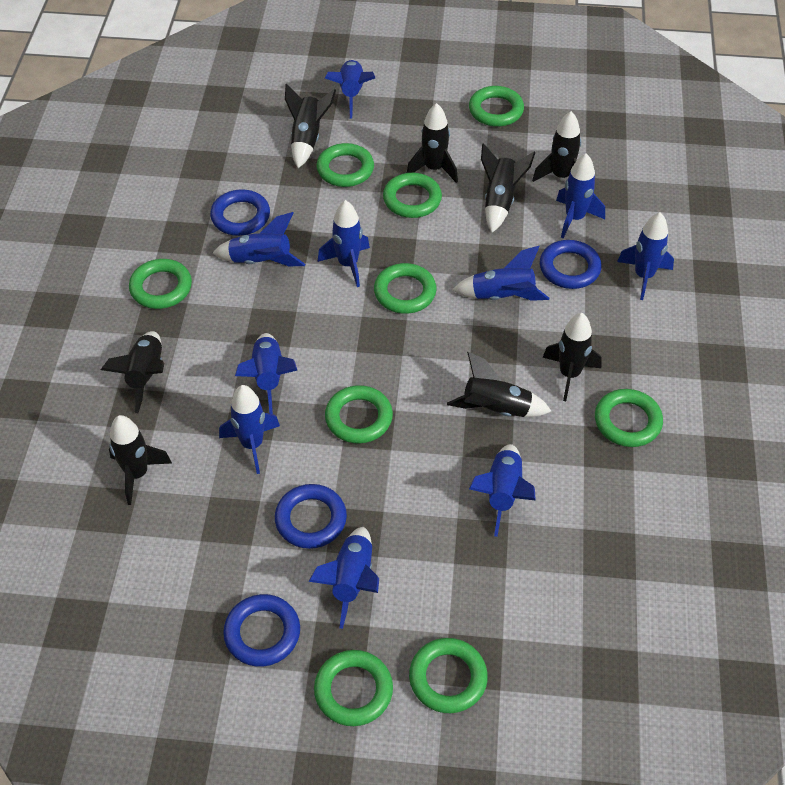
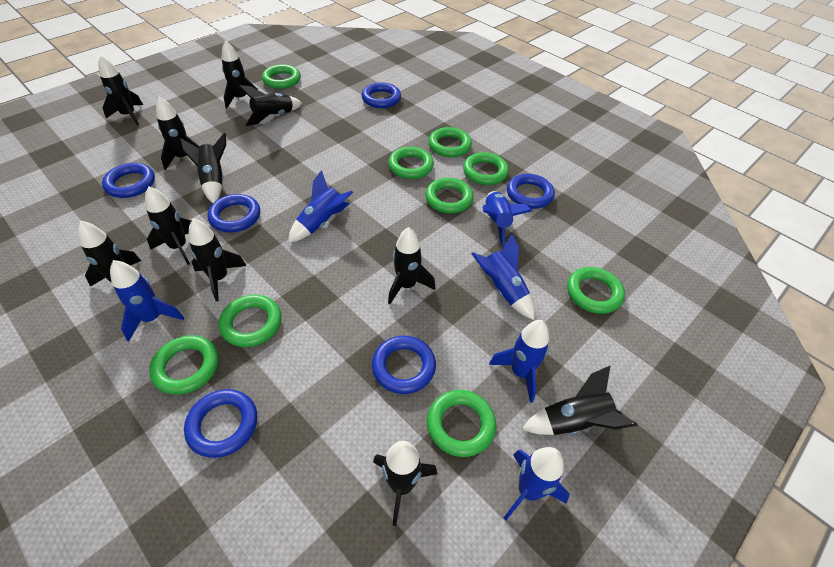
black rocket: [101,331,164,413] [109,415,172,505] [285,84,336,168] [407,103,458,183] [447,352,551,417] [481,143,535,233] [532,111,581,182] [543,313,602,401] = 8 -> [78,221,141,287] [98,56,143,125] [145,186,191,265] [156,97,200,170] [180,133,226,203] [189,218,246,301] [222,40,258,108] [239,85,302,126] [373,441,438,526] [388,227,436,304] [522,366,638,435] = 11
blue ring: [210,189,270,236] [223,594,300,667] [275,484,347,549] [540,240,601,289] = 4 -> [102,163,155,198] [184,389,257,458] [207,194,260,232] [362,82,401,108] [372,336,436,394] [507,174,555,209] = 6
blue rocket: [213,212,305,266] [219,385,280,474] [235,333,297,414] [308,527,379,629] [317,200,370,287] [325,60,375,118] [452,246,549,301] [469,444,536,537] [556,154,605,238] [617,212,674,300] = 10 -> [110,260,184,342] [288,170,353,243] [471,234,535,320] [482,191,532,248] [489,320,549,403] [504,447,570,520] = 6

